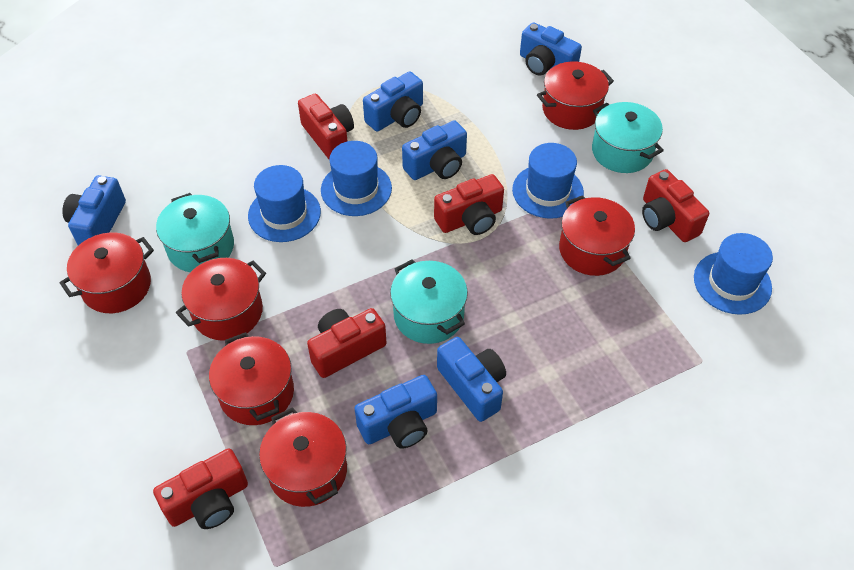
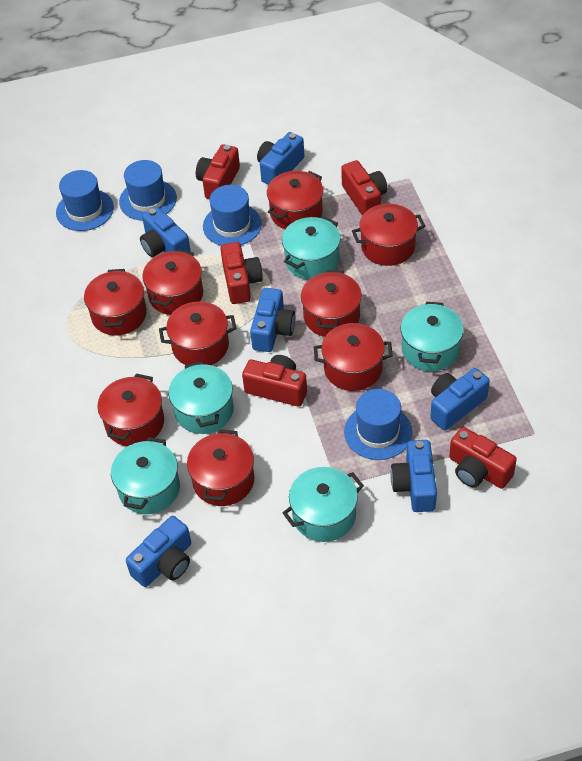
red pot: [60,233,154,313] [176,258,266,341] [209,332,294,425] [259,407,347,507] [537,61,614,130] [559,195,635,276] = 6 -> [84,269,147,335] [98,373,164,446] [142,249,203,315] [159,301,237,365] [187,429,254,506] [267,171,323,229] [301,270,362,337] [314,323,393,391] [352,204,425,266] = 9
turquoise pot: [156,193,234,272] [390,259,468,344] [592,102,664,173] = 3 -> [111,437,180,514] [169,361,234,434] [282,217,341,280] [283,467,364,542] [401,302,464,371] = 5

